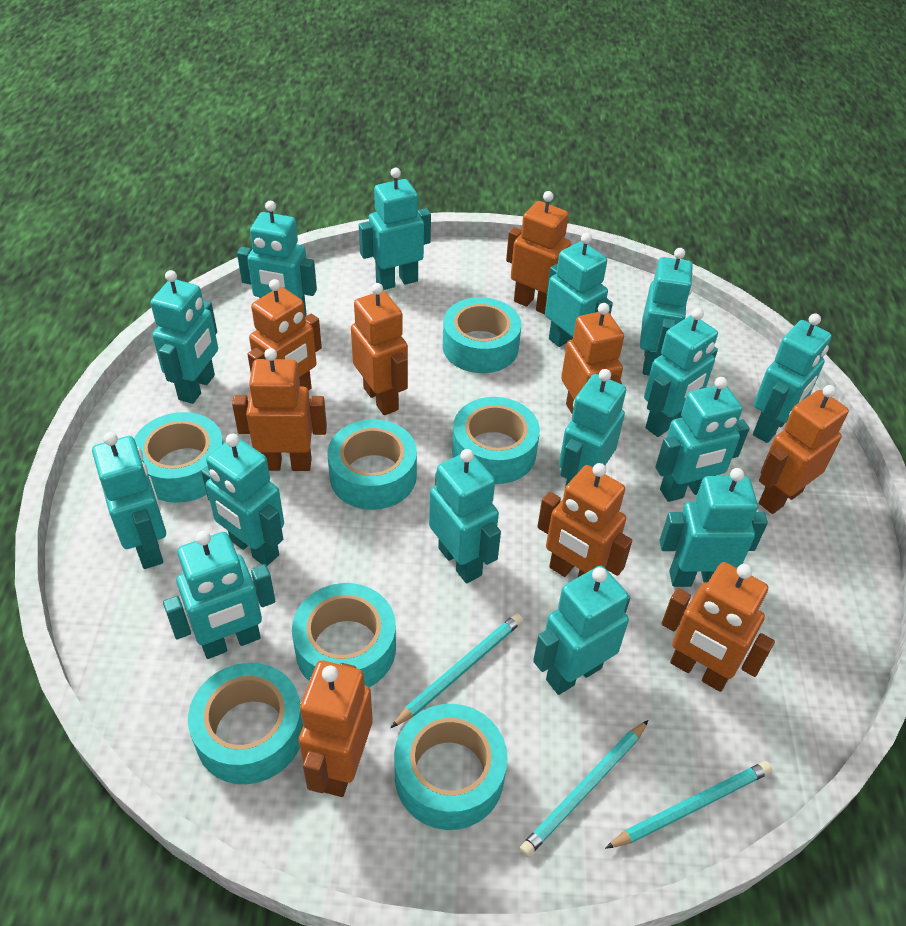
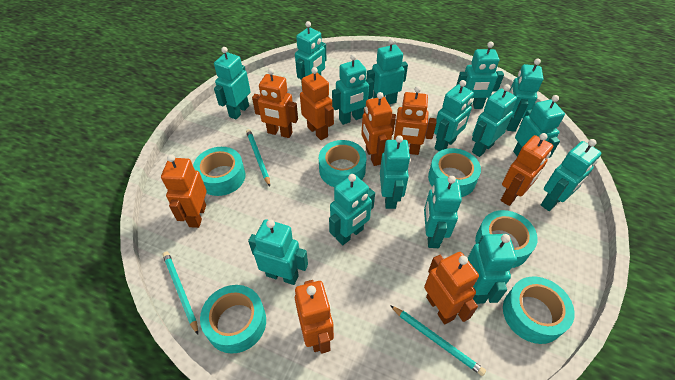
orange robot: [232,348,327,471] [248,279,322,391] [299,660,373,797] [351,283,408,415] [506,191,571,314] [537,463,632,577] [561,303,624,414] [661,562,775,692] [759,385,849,514] = 9 -> [161,154,207,228] [252,68,298,138] [295,280,334,354] [300,67,334,140] [361,92,393,166] [390,86,437,155] [424,252,479,324] [501,133,553,206] = 8
turquoise tape: [134,412,224,503] [188,663,303,784] [292,583,396,687] [327,419,417,510] [394,704,508,830] [443,297,521,373] [452,397,540,484] = 7 -> [193,147,245,196] [200,285,266,354] [319,140,366,187] [428,148,481,197] [475,210,538,268] [503,277,575,344] = 6

